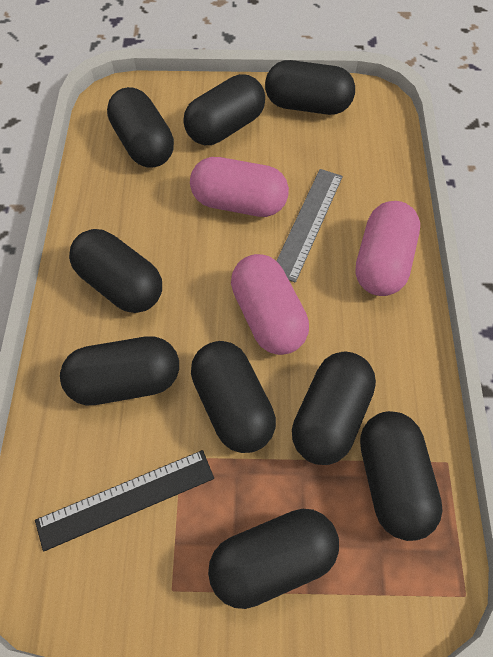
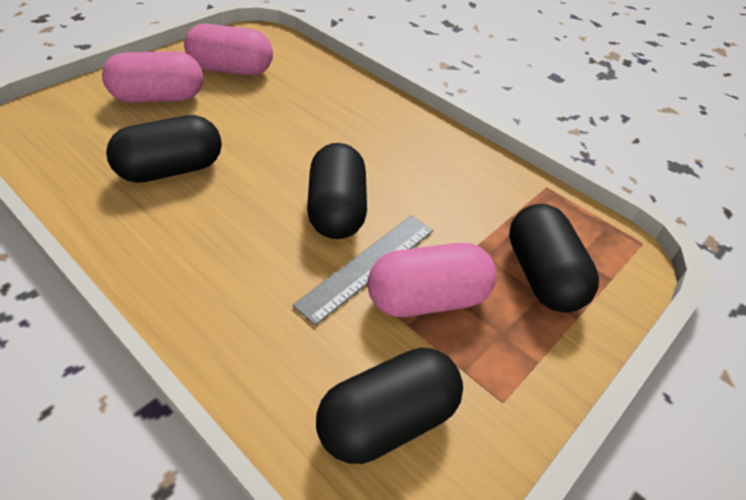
black capsule: [60,336,179,405] [69,229,162,313] [107,87,174,168] [183,74,265,145] [191,341,276,453] [208,509,339,609] [265,60,355,115] [292,352,376,465] [360,411,443,541] = 9 -> [106,115,222,183] [307,143,367,239] [316,348,463,464] [509,204,599,313] = 4
black ruler: [35,450,214,552] = 1 -> none = 0

